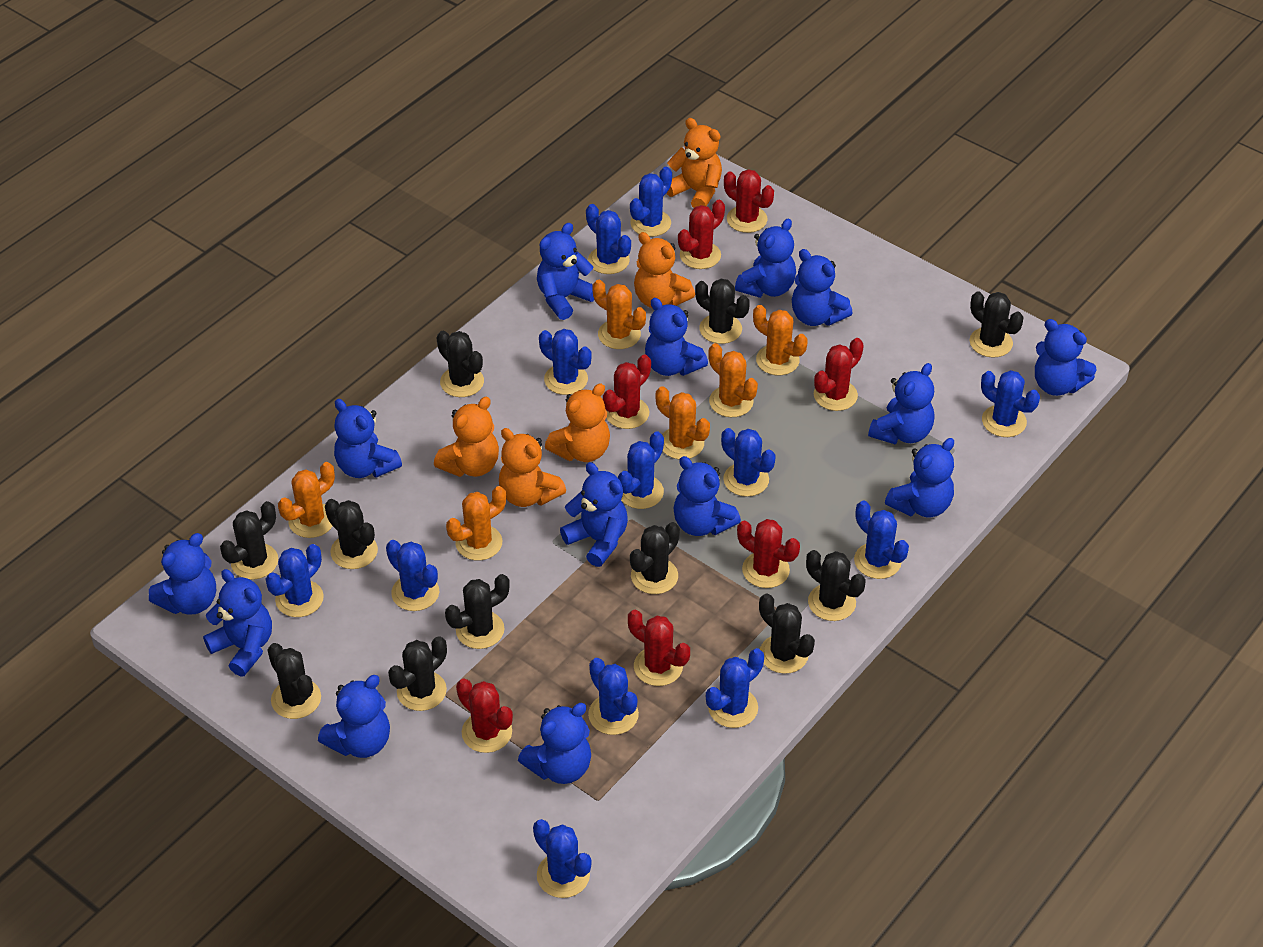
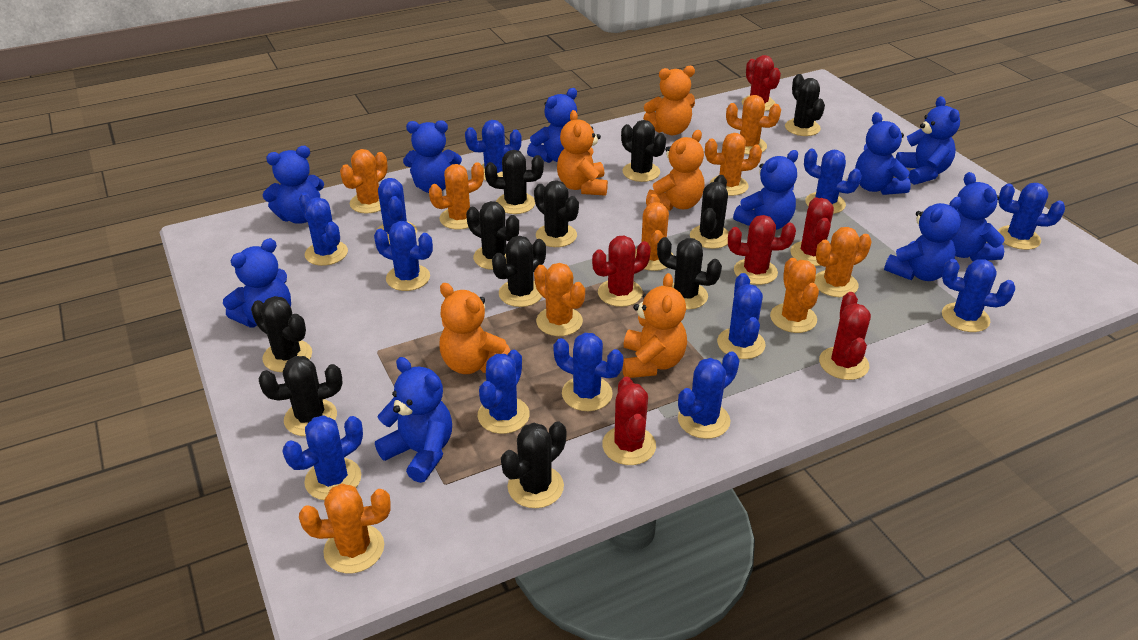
blue teddy bear: [149,533,216,615] [203,569,272,677] [318,675,390,758] [334,399,402,478] [518,703,591,784] [537,223,594,320] [560,462,628,567] [645,298,708,376] [674,456,741,536] [735,218,796,298] [792,249,853,326] [868,363,934,444] [885,438,954,517] [1035,319,1097,396] = 14 -> [223,238,291,327] [263,146,324,224] [375,357,452,483] [403,120,462,193] [527,88,577,163] [733,150,798,230] [855,112,911,195] [884,197,961,281] [896,96,960,185] [952,172,1005,261] = 10
orange cactus: [278,462,335,538] [446,486,506,561] [593,280,646,349] [656,386,710,459] [708,343,758,417] [753,305,808,375] = 6 -> [299,484,391,573] [340,149,388,213] [429,162,484,230] [534,263,585,336] [635,194,673,271] [705,133,762,196] [726,95,781,155] [770,258,819,333] [814,227,871,297] = 9
red cactus: [456,678,513,753] [603,355,651,429] [628,610,690,686] [678,200,725,269] [724,169,774,233] [737,519,800,588] [814,338,864,411] = 7 -> [592,235,651,307] [602,377,656,465] [728,215,796,285] [742,55,781,111] [790,198,834,266] [819,292,871,380] = 6

